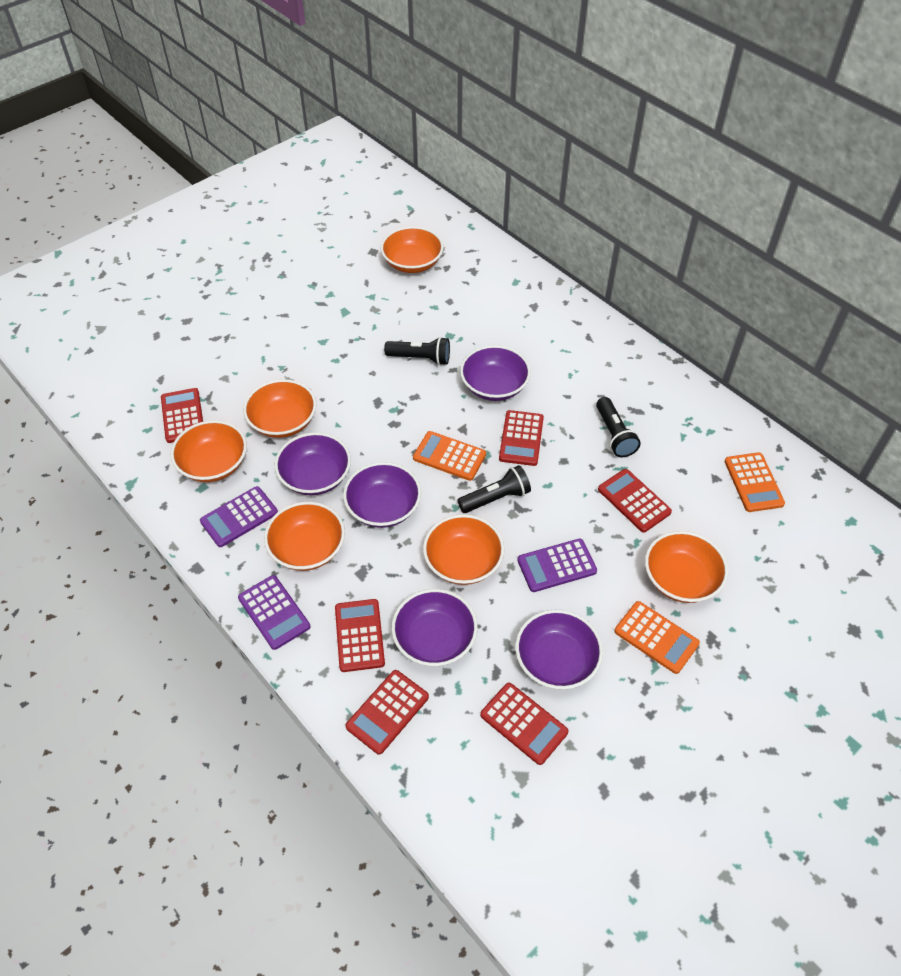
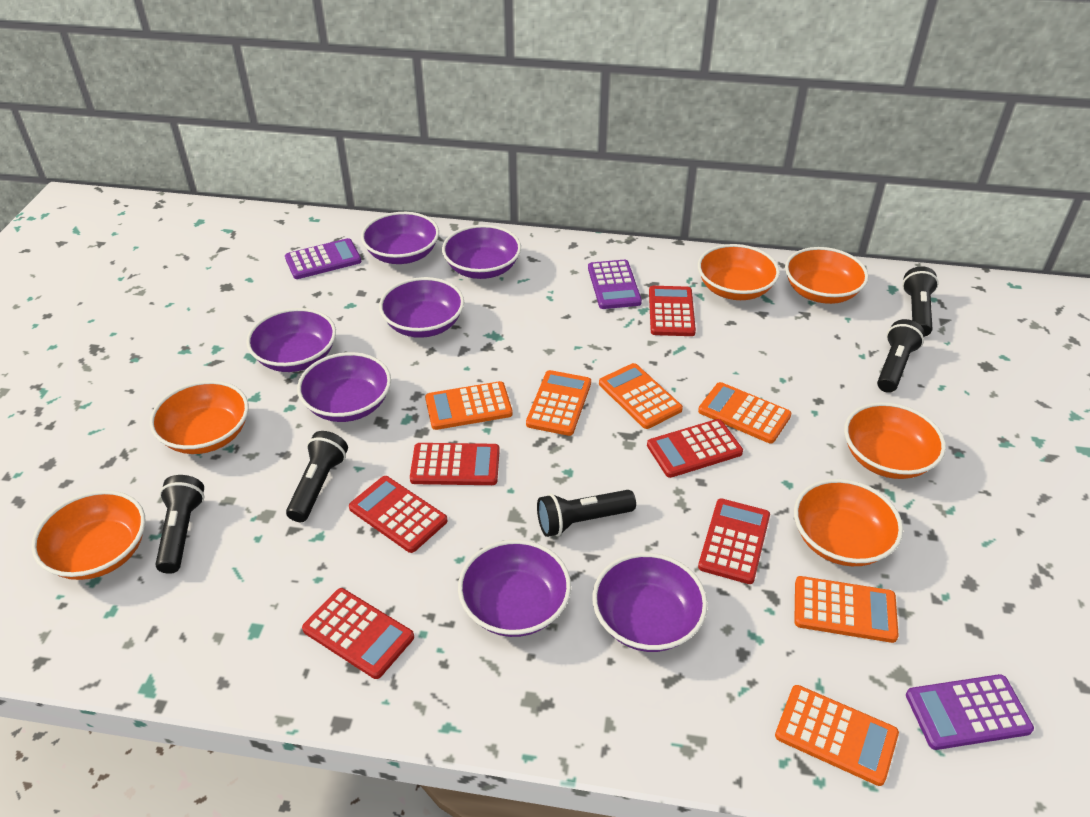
black flashlight: [384,337,450,365] [457,465,531,513] [596,397,641,457] = 3 -> [155,475,205,574] [286,431,348,522] [537,490,636,537] [877,319,925,393] [902,266,939,337] = 5
orange calculator: [413,431,486,481] [614,601,700,674] [724,452,785,512] = 3 -> [425,381,513,430] [526,370,591,436] [599,363,683,429] [698,382,792,443] [775,685,899,786] [794,576,899,643] = 6
purple bowl: [275,432,351,495] [343,462,421,528] [391,589,478,666] [460,345,531,401] [515,610,603,690] = 5 -> [246,308,336,372] [297,352,391,422] [361,212,439,264] [379,277,464,338] [442,225,521,279] [458,540,571,637] [592,553,708,652] = 7

